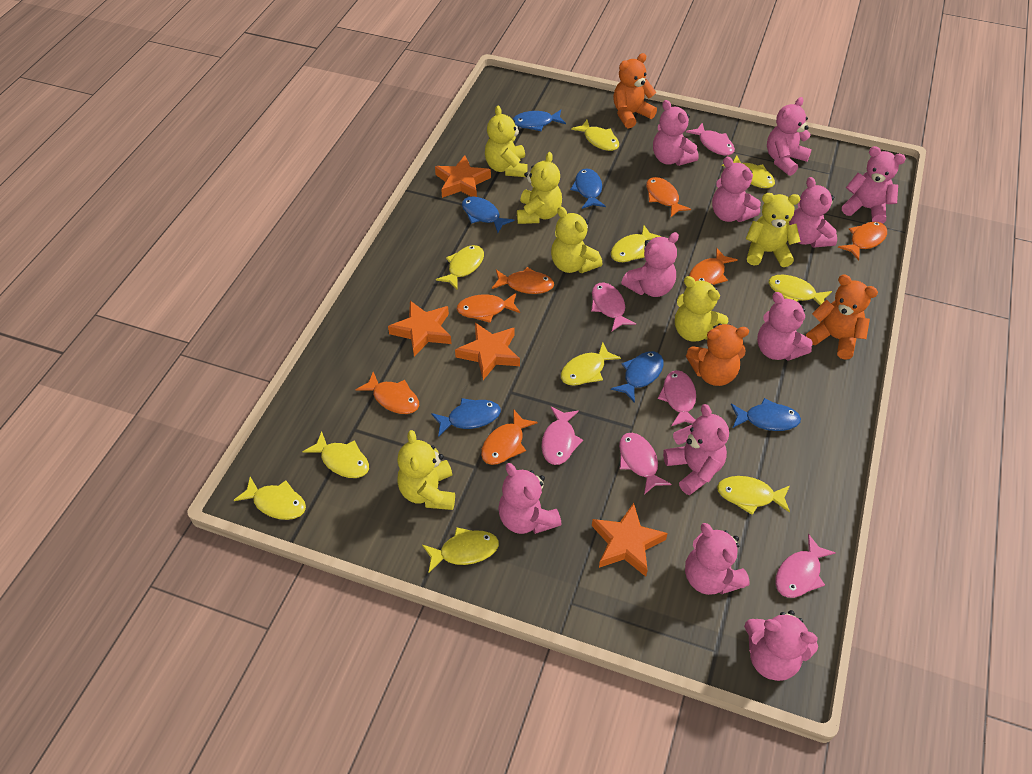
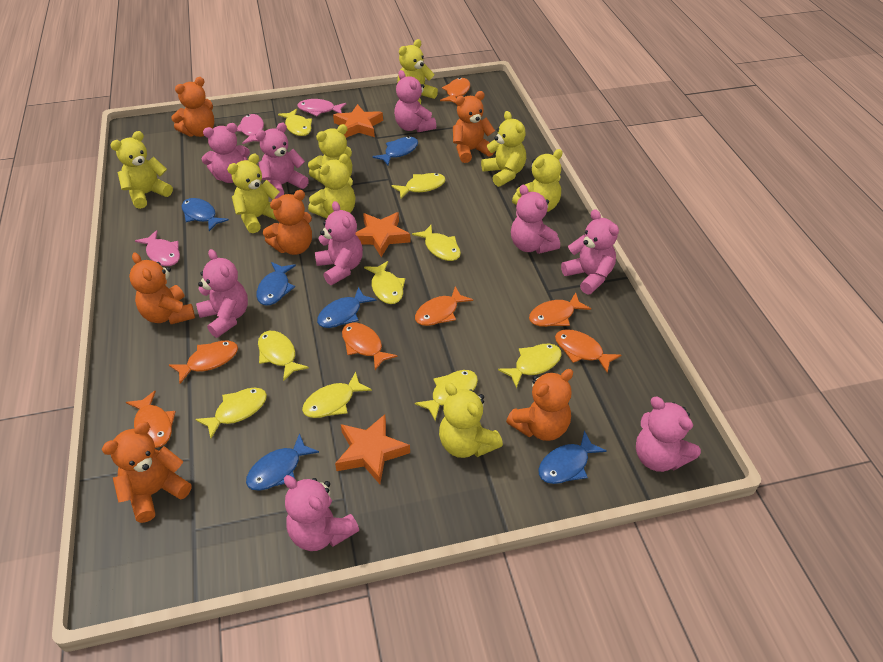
orange star: [388,301,452,357] [435,155,491,198] [455,322,520,380] [592,503,668,577] = 4 -> [333,104,383,138] [335,414,410,484] [355,212,411,257] = 3
orange teddy bear: [613,53,657,128] [686,323,749,386] [806,274,878,360] = 3 -> [102,422,192,523] [129,252,195,324] [171,77,214,137] [263,190,312,255] [453,91,495,163] [506,369,573,441] = 6
pink fish: [541,407,583,465] [591,282,636,331] [619,433,671,495] [658,370,696,426] [686,123,735,156] [775,534,836,598] = 6 -> [135,230,180,266] [237,114,264,144] [297,99,346,116] = 3
pink teddy bear: [498,463,562,534] [621,232,679,297] [653,100,699,166] [663,404,729,495] [685,523,750,595] [712,157,761,222] [744,610,818,681] [757,292,813,361] [767,97,812,176] [789,177,837,248] [842,146,906,224] = 11 -> [196,249,248,338] [202,123,250,183] [255,123,309,199] [284,475,359,551] [315,201,363,285] [394,70,436,132] [511,185,560,254] [561,209,619,295] [636,397,701,472] = 9
yellow fish: [234,477,306,520] [303,431,369,478] [422,527,499,573] [436,245,484,290] [561,342,621,386] [571,120,619,151] [611,225,662,262] [717,476,790,515] [722,155,775,188] [769,275,832,305] = 10 -> [195,387,267,439] [258,331,309,381] [278,109,312,136] [302,372,372,418] [364,261,405,304] [391,173,446,198] [412,225,461,261] [415,370,478,421] [498,344,562,388] = 9
yellow teddy bear: [397,430,455,510] [485,106,528,177] [517,152,562,224] [551,207,602,273] [675,276,728,342] [746,193,801,267] = 6 -> [110,131,173,209] [227,154,280,233] [308,124,352,184] [308,154,356,219] [397,39,438,104] [439,383,503,458] [481,111,526,187] [512,149,563,212] = 8

